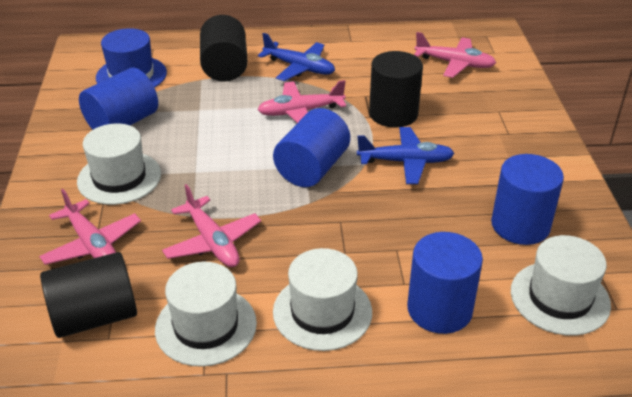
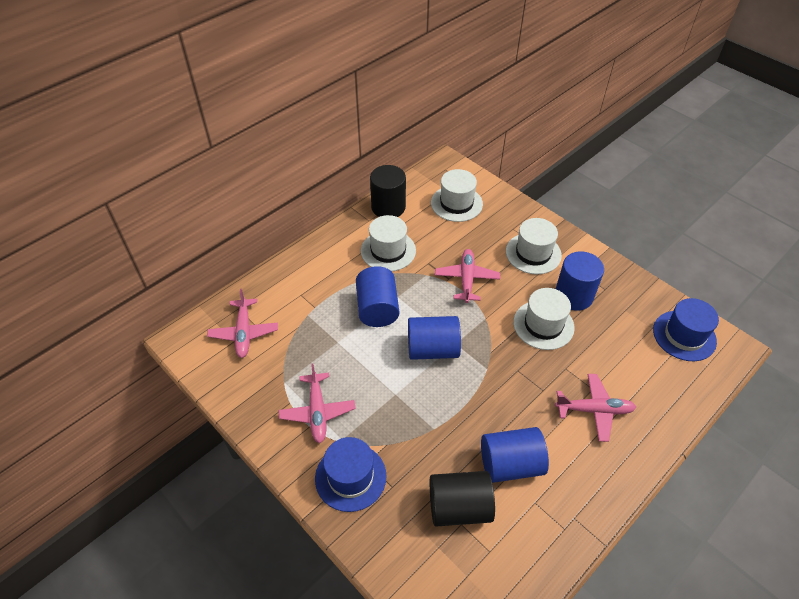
black cylinder: [40,252,137,338] [200,15,248,82] [369,51,423,128] = 3 -> [370,165,406,217] [430,471,495,526] = 2
blue hat: [96,28,167,88] = 1 -> [315,437,387,512] [653,298,719,361] = 2
blue plane: [258,33,335,81] [357,127,455,184] = 2 -> none = 0

